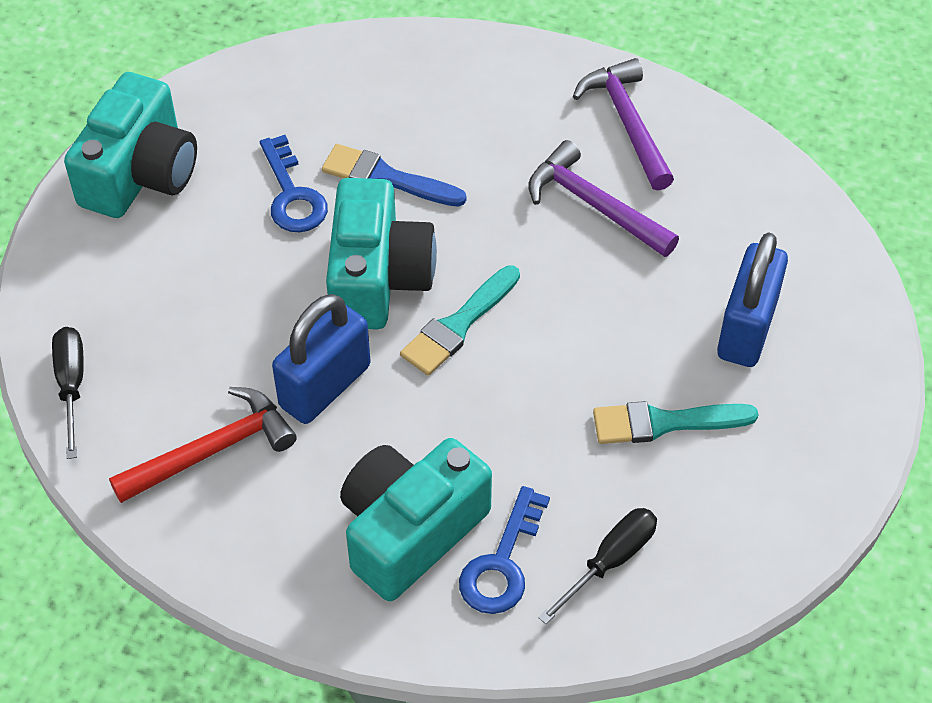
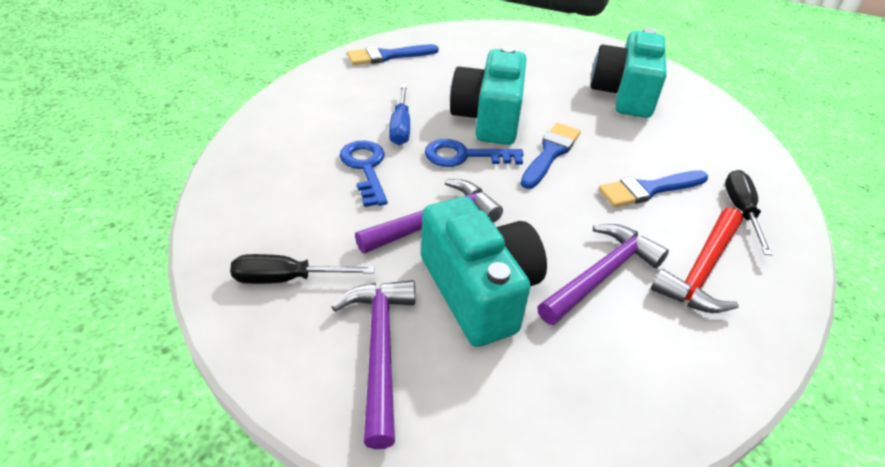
blue brush: [322,144,467,207] = 1 -> [347,44,439,65] [521,123,581,189] [598,170,708,207] = 3
blue padlock: [272,294,371,424] [717,232,788,367] = 2 -> none = 0
blue screwdriver: none = 0 -> [389,84,410,145] = 1
purple hammer: [528,140,679,257] [573,58,674,190] = 2 -> [332,280,415,449] [355,179,503,254] [537,224,669,325] = 3
turquoise brush: [400,265,520,376] [593,401,759,444] = 2 -> none = 0

